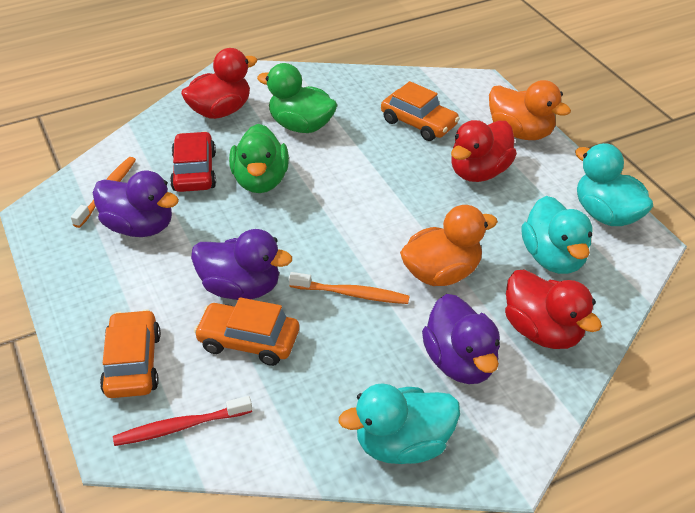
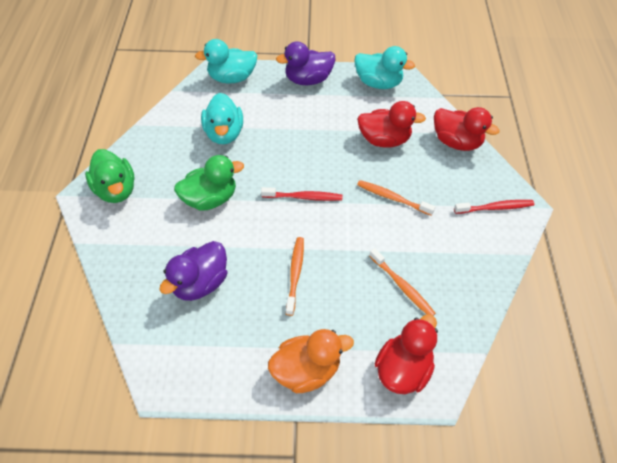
orange car: [100,309,161,398] [194,297,299,366] [381,81,460,141] = 3 -> none = 0
orange duck: [400,205,498,286] [489,80,571,140] = 2 -> [268,329,354,393] = 1
orange toothbrush: [71,157,136,228] [289,272,410,304] = 2 -> [286,237,304,316] [357,180,435,216] [369,248,436,316] = 3
purple duck: [93,171,179,237] [191,229,292,300] [422,294,500,384] = 3 -> [159,241,227,301] [276,41,336,85] = 2
red car: [170,131,216,192] = 1 -> none = 0
red toothbrush: [113,396,252,446] = 1 -> [261,187,342,201] [454,200,534,214] = 2

